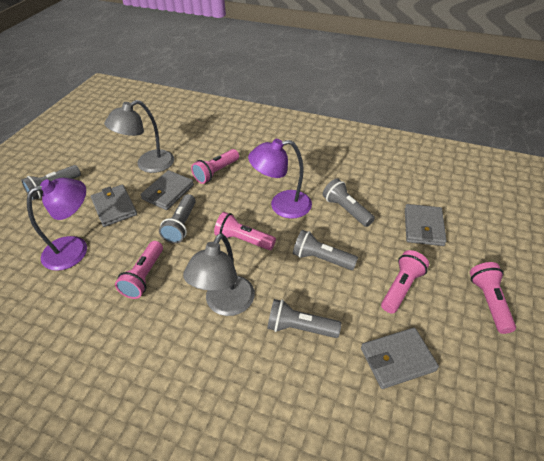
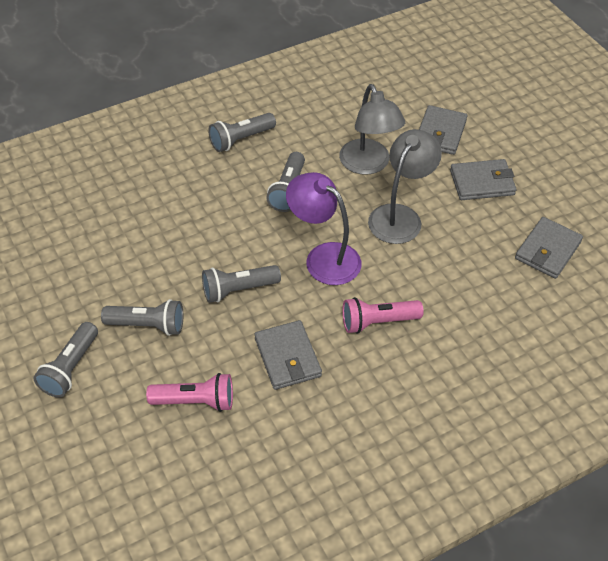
pink flashlight: [115,241,163,299] [191,149,239,184] [214,212,276,250] [381,250,429,314] [470,262,516,334] = 5 -> [146,373,233,412] [342,297,424,334] = 2
purple lamp: [27,178,87,271] [248,139,312,219] = 2 -> [286,172,361,285] = 1

